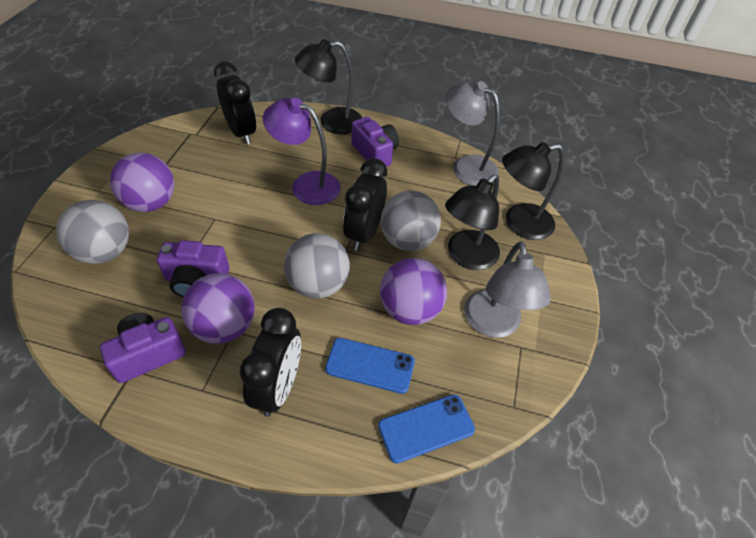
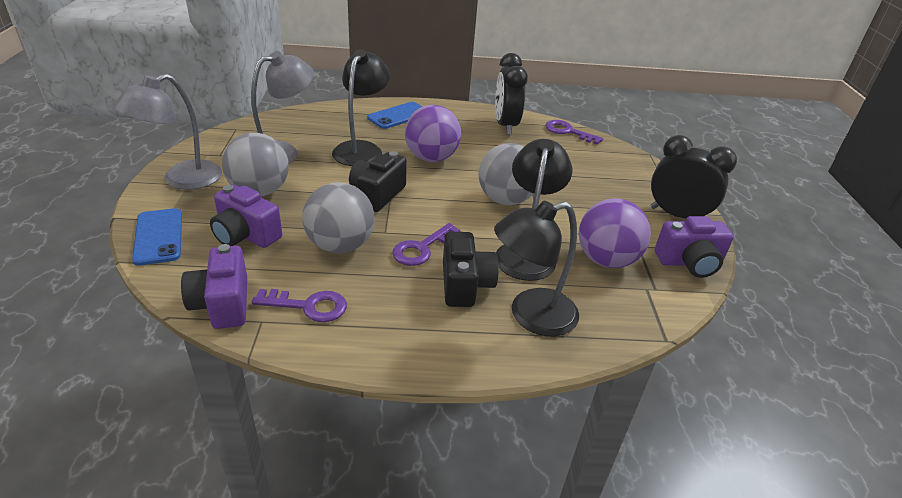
black camera: none = 0 -> [349,151,407,212] [443,232,499,307] = 2
black clock: [214,61,256,145] [240,308,301,417] [343,158,387,251] = 3 -> [495,53,528,135] [651,135,737,218] = 2
purple ball: [110,153,174,212] [181,273,255,344] [380,258,447,325] = 3 -> [405,105,461,162] [579,198,651,268] = 2
purple key: none = 0 -> [252,289,347,322] [392,223,460,266] [545,120,603,145] = 3
purple lamp: [263,98,341,205] = 1 -> none = 0

